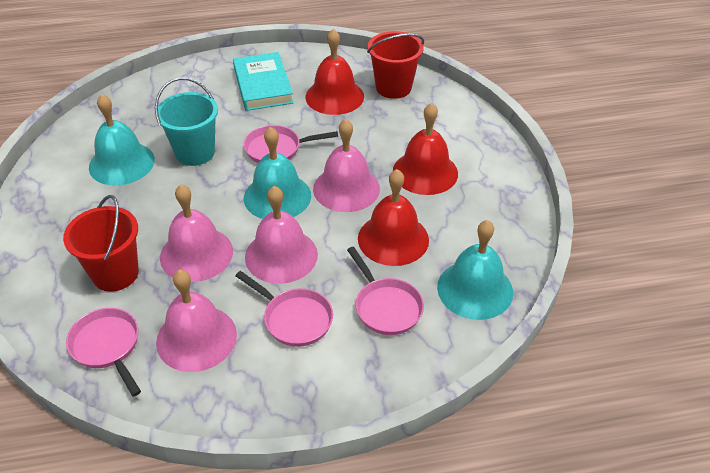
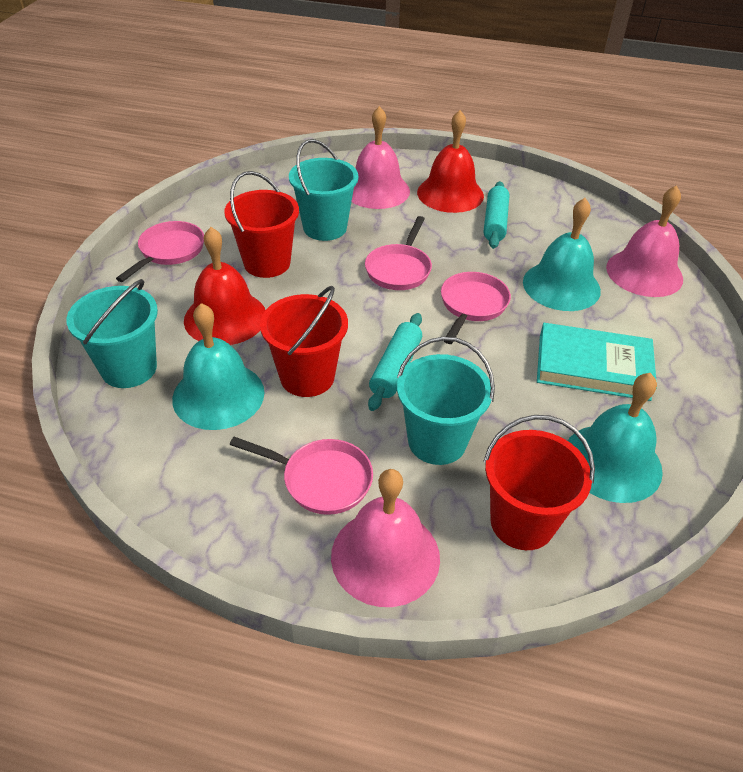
pink bell: [156,270,237,372] [160,184,233,282] [245,186,318,284] [313,119,380,212] = 4 -> [331,469,440,607] [352,106,410,209] [606,185,683,297] = 3
red bell: [306,29,364,115] [358,169,429,266] [393,103,458,195] = 3 -> [184,227,265,345] [417,110,484,213] = 2
red bucket: [63,195,139,292] [367,31,424,99] = 2 -> [224,171,299,278] [260,286,348,397] [483,415,595,550] = 3
turquoise bucket: [155,77,218,166] = 1 -> [66,279,158,388] [289,139,359,241] [397,336,495,465] = 3
turquoise rolling pin: none = 0 -> [368,313,422,411] [484,181,509,249] = 2

